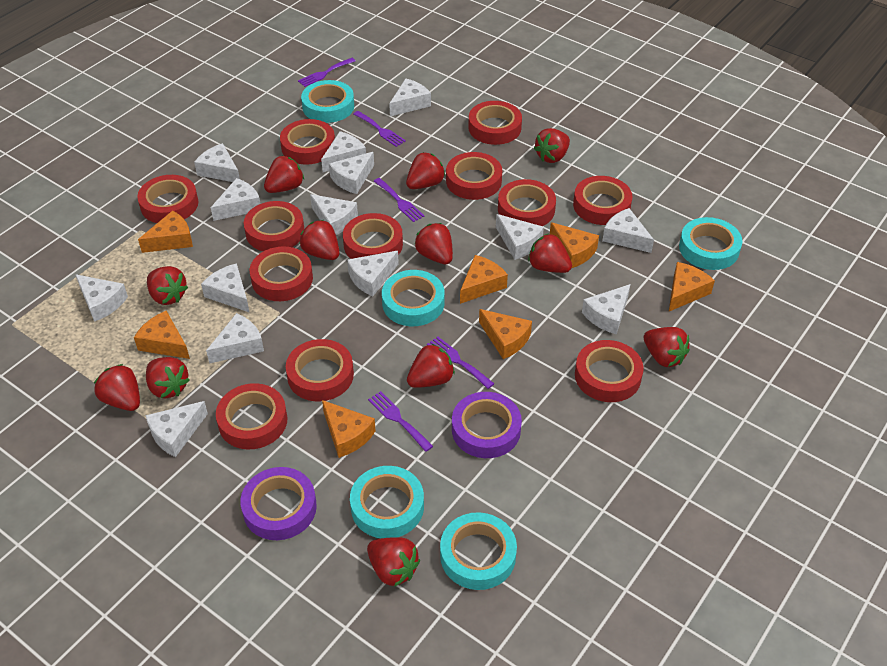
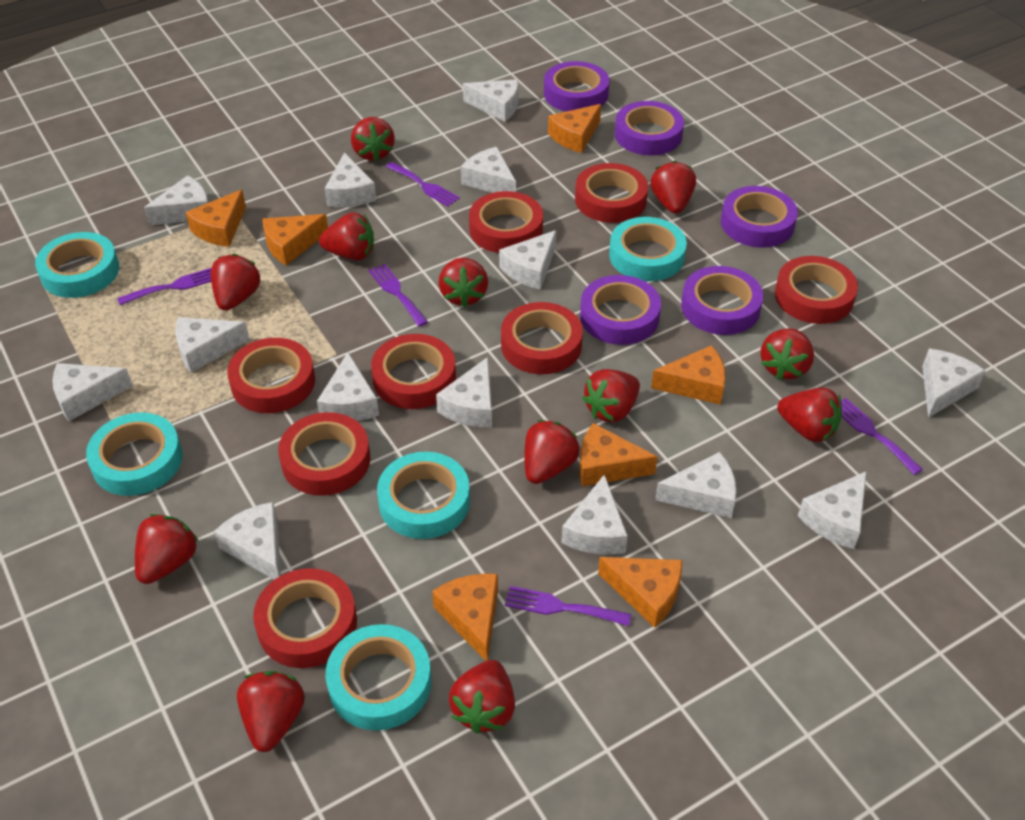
purple tape: [240,467,317,540] [452,392,522,458] = 2 -> [544,61,610,111] [580,275,661,345] [615,101,684,155] [681,266,763,335] [721,186,798,248] = 5
red tape: [137,175,198,223] [216,383,288,449] [244,201,304,251] [250,246,313,301] [280,119,335,165] [286,339,354,401] [343,213,403,259] [446,152,502,200] [468,101,522,145] [498,179,556,226] [573,176,632,225] [575,340,644,402] = 12 -> [227,338,315,413] [253,568,357,668] [278,412,371,496] [371,334,456,409] [469,191,543,253] [501,302,583,374] [575,163,648,223] [775,256,858,324] = 8

